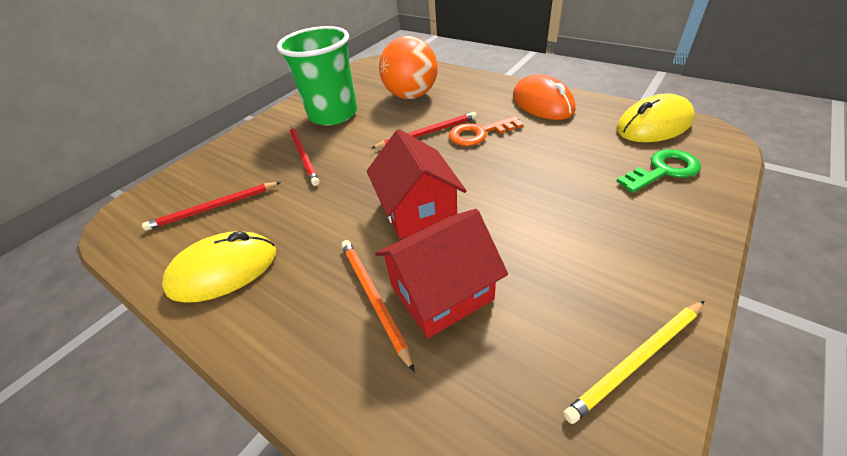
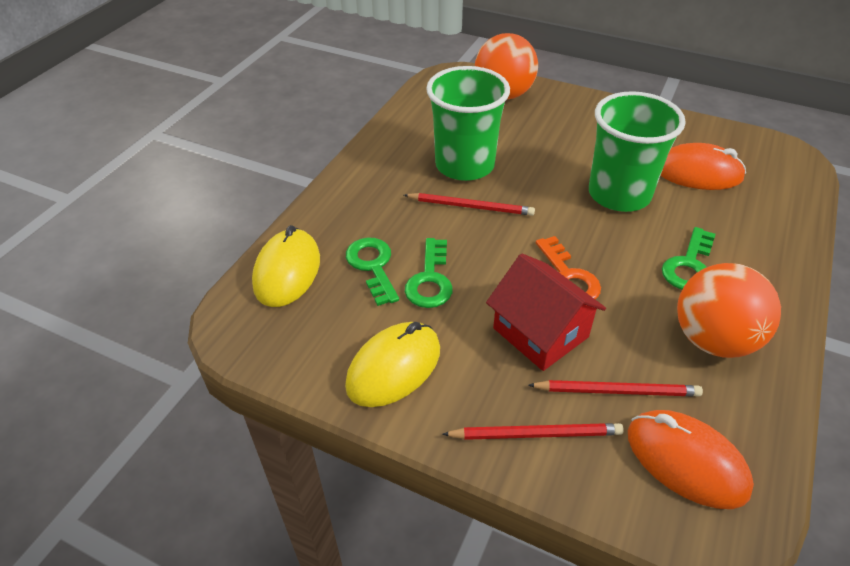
green cup: [277,26,357,125] = 1 -> [426,66,510,181] [589,91,686,212] = 2
green key: [616,149,701,193] = 1 -> [346,237,399,306] [405,238,453,308] [662,227,716,290] = 3
orange ball: [379,36,438,99] = 1 -> [475,33,538,99] [677,263,781,358] = 2
orange mouse: [513,74,576,120] = 1 -> [628,410,754,509] [660,143,746,190] = 2
orange pencil: [341,240,415,372] = 1 -> none = 0
red house: [367,129,466,239] [375,209,508,338] = 2 -> [486,253,606,371] = 1
yellow pencil: [563,301,704,424] = 1 -> none = 0

